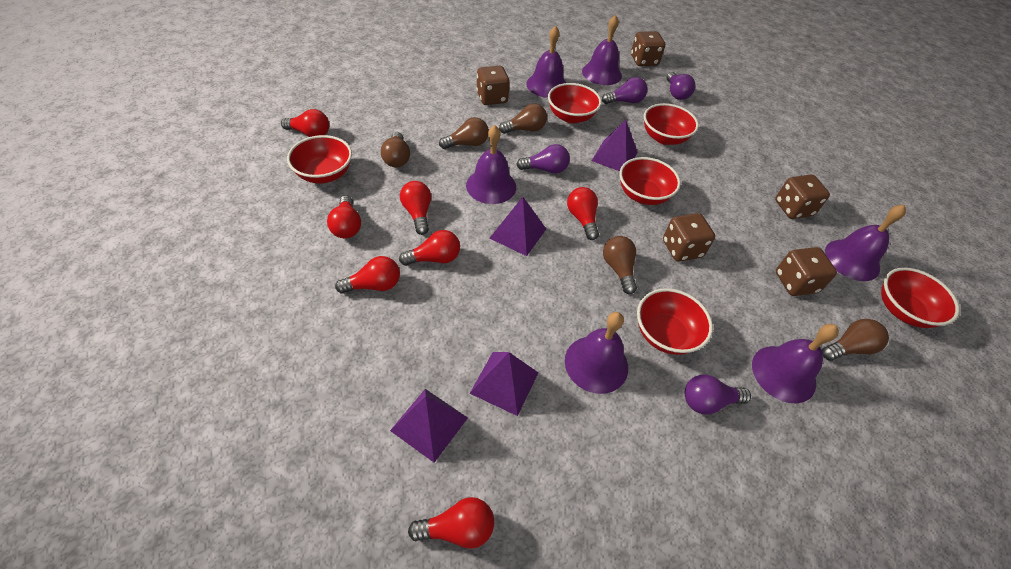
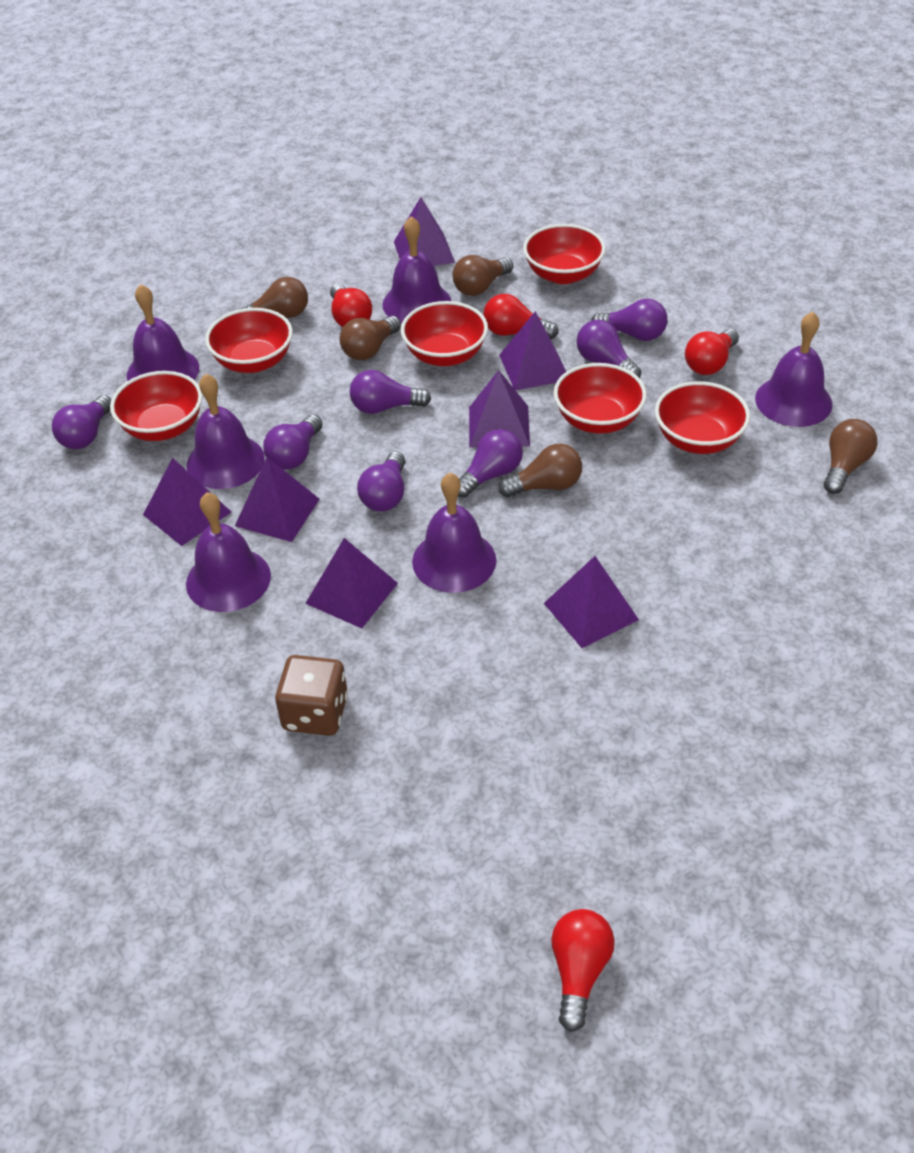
brown dice: [476,66,510,105] [631,31,665,66] [663,213,715,262] [775,175,830,219] [776,247,837,296] = 5 -> [275,655,348,736] = 1
purple light bulb: [516,144,570,174] [602,77,648,104] [667,72,696,100] [685,375,751,415] = 4 -> [52,395,111,449] [263,415,323,470] [350,370,431,414] [357,452,405,512] [458,429,523,498] [577,320,641,378] [591,299,668,341] = 7
purple pyramid: [390,389,468,462] [470,352,538,416] [490,197,546,256] [592,119,638,171] = 4 -> [143,458,231,546] [235,457,319,542] [305,538,398,628] [394,197,455,266] [469,370,530,448] [499,311,566,391] [544,556,639,648] = 7
red light bulb: [281,109,329,137] [327,195,361,238] [335,256,400,294] [399,230,460,266] [400,181,431,235] [408,497,494,549] [567,187,599,240] = 7 -> [330,284,372,327] [483,294,559,339] [551,909,615,1032] [685,329,739,375] = 4

